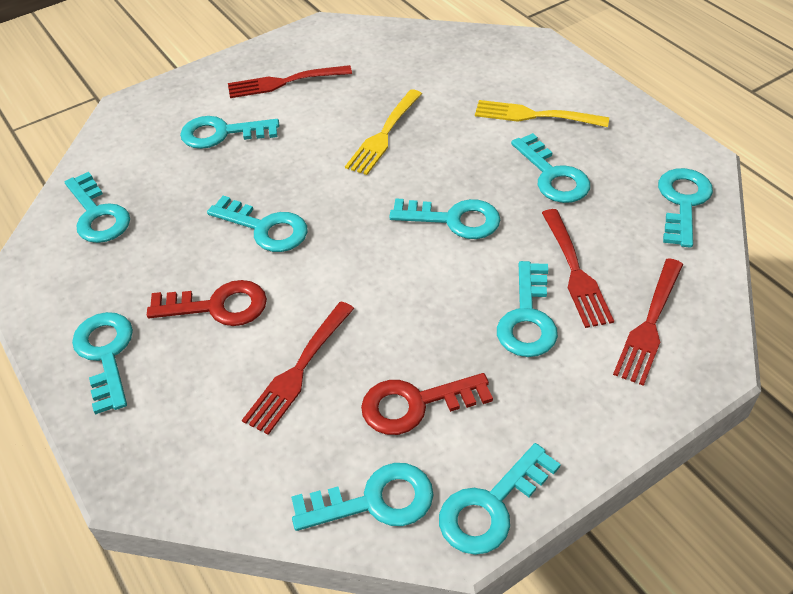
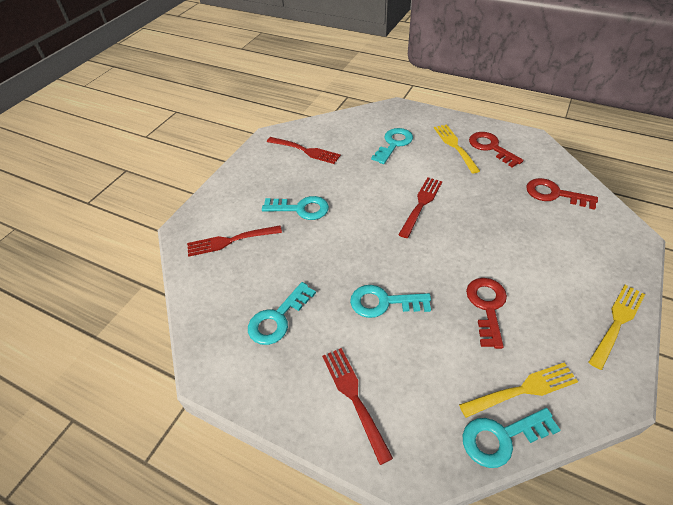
red key: [147,280,267,326] [361,373,493,435] = 2 -> [466,278,507,349] [469,132,524,168] [526,178,598,210] = 3
turquoise key: [65,172,130,243] [72,312,133,415] [180,116,279,149] [207,196,308,252] [291,463,433,531] [389,199,500,239] [439,443,561,555] [497,261,558,357] [511,133,590,203] [658,168,713,248] = 10 -> [248,282,316,345] [262,196,329,220] [350,285,431,318] [371,128,413,164] [463,408,560,468] = 5
yellow fork: [345,89,422,175] [475,100,609,127] = 2 -> [434,124,480,174] [459,362,578,418] [589,285,645,370] = 3

